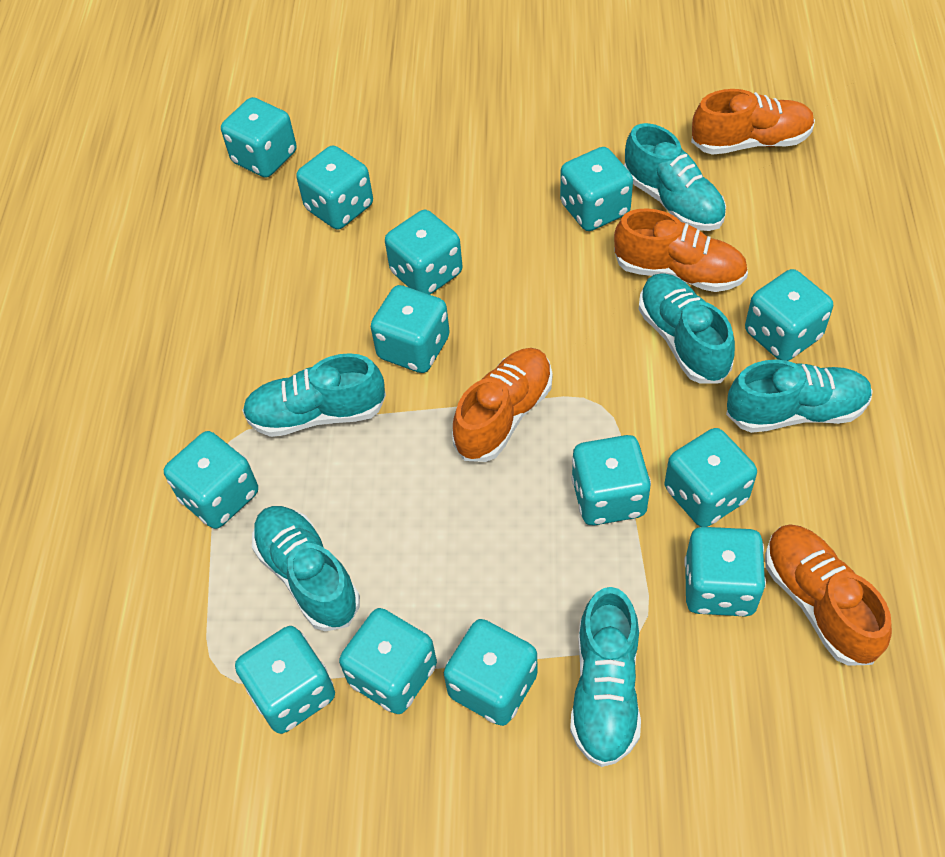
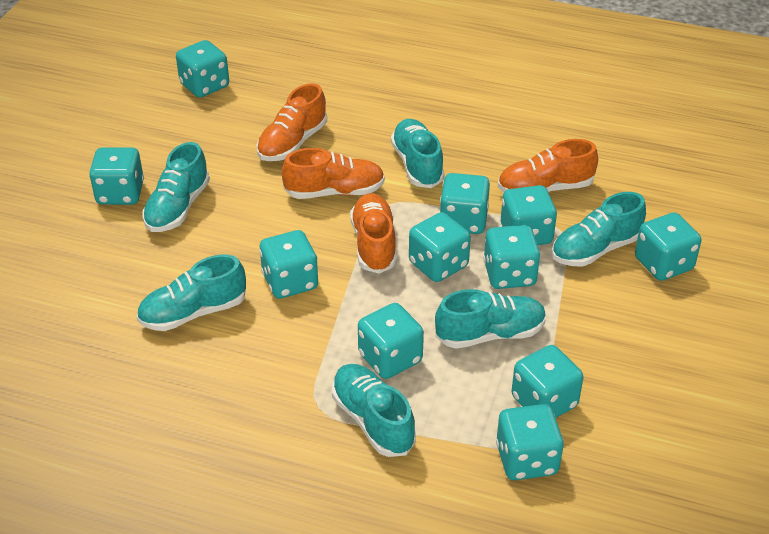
turquoise dice: [164,431,258,529] [221,97,297,178] [235,626,335,734] [296,145,373,229] [339,608,437,714] [371,285,450,373] [385,210,462,295] [444,619,538,726] [560,147,633,231] [571,435,651,525] [665,428,757,527] [684,527,766,616] [745,269,833,361] = 13 -> [89,147,144,205] [176,40,229,98] [259,230,318,299] [358,303,424,379] [409,212,471,282] [440,173,490,234] [483,225,541,289] [496,404,564,480] [501,185,557,245] [512,345,583,418] [635,212,701,281] = 11

